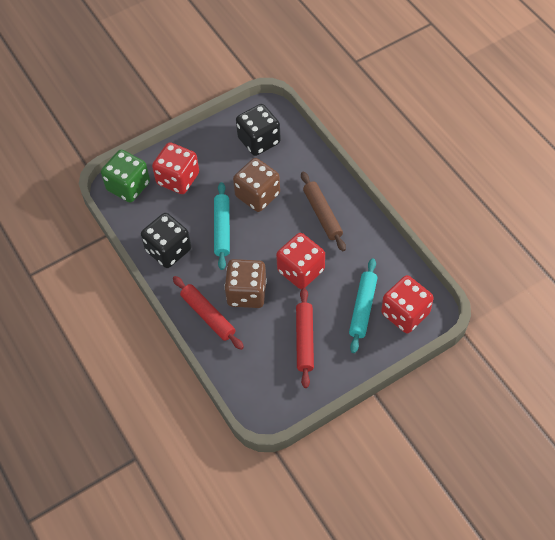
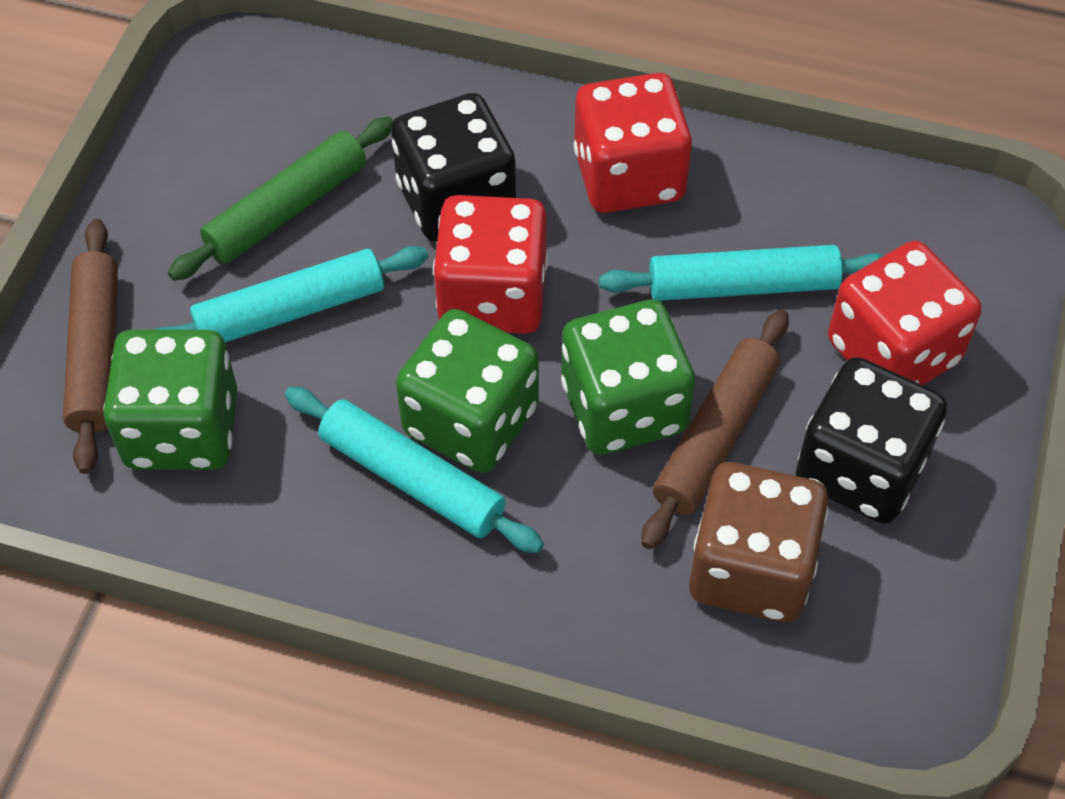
brown dice: [224,259,267,308] [233,158,280,212] = 2 -> [689,462,828,622] = 1
brown rolling pin: [301,172,346,251] = 1 -> [63,219,118,474] [641,310,789,549] = 2
green dice: [101,150,150,202] = 1 -> [103,330,237,470] [396,309,539,473] [561,300,695,455] = 3
green rolling pin: none = 0 -> [168,117,393,281] = 1
red rolling pin: [173,276,244,350] [296,288,314,388] = 2 -> none = 0
turquoise rolling pin: [214,182,230,270] [349,258,377,353] = 2 -> [154,246,428,342] [285,387,544,553] [599,245,884,301] = 3

